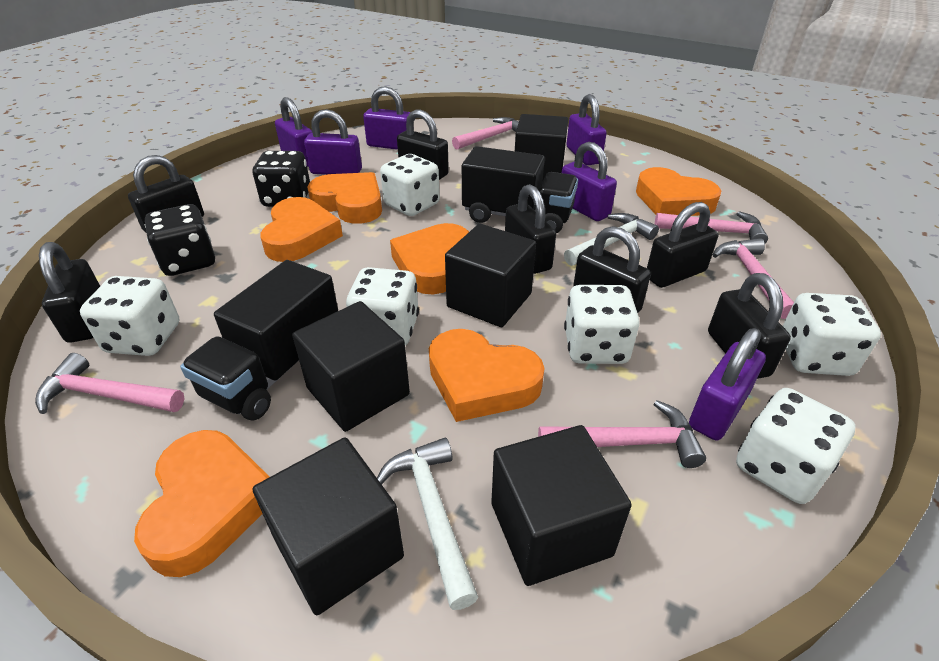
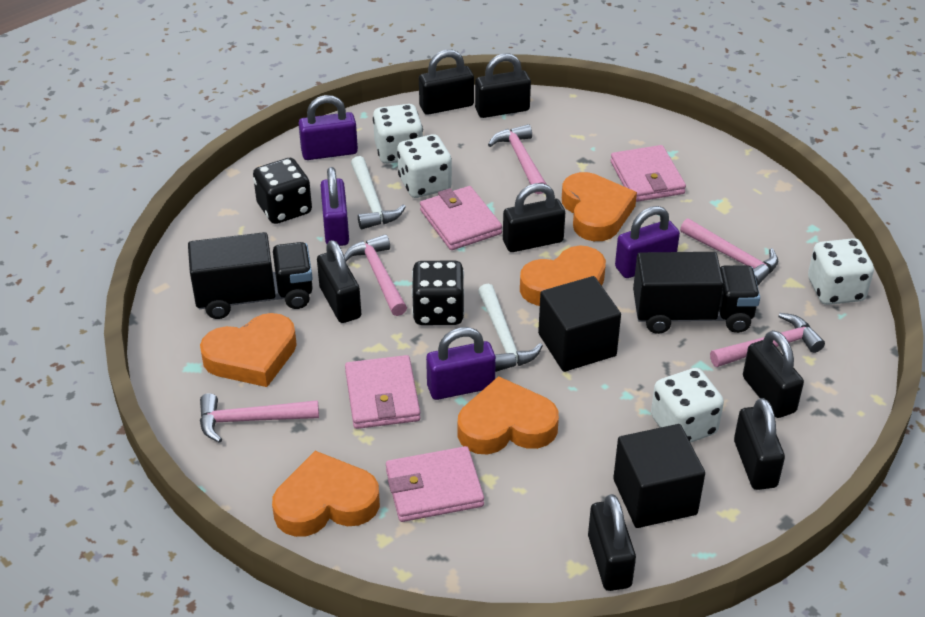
black cube: [253,437,404,615] [292,301,410,432] [445,224,536,327] [491,425,632,586] [515,114,568,180] = 5 -> [538,276,621,372] [613,424,705,528] = 2
orange heart: [134,430,269,577] [260,197,343,262] [307,172,382,224] [390,223,469,294] [429,329,545,422] [636,167,721,216] = 6 -> [200,313,297,387] [272,451,380,537] [458,376,559,454] [520,245,606,306] [562,172,637,241] = 5
pink wallet: none = 0 -> [345,355,421,429] [386,446,484,522] [420,186,502,250] [610,145,686,202] = 4
purple padlock: [275,97,312,167] [304,109,362,175] [363,86,414,150] [562,142,617,221] [566,94,607,165] [689,328,766,440] = 6 -> [298,95,358,160] [320,167,349,246] [426,327,496,400] [615,206,680,278] = 4
white dice: [80,276,179,356] [346,267,419,345] [380,154,440,216] [564,285,640,364] [736,388,856,504] [783,293,881,376] = 6 -> [373,104,423,164] [397,134,452,198] [651,368,724,443] [808,238,874,305] = 4

